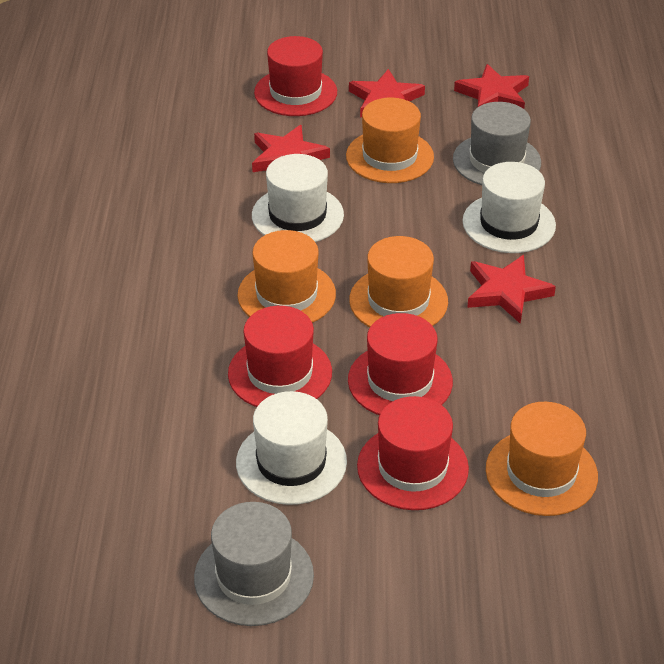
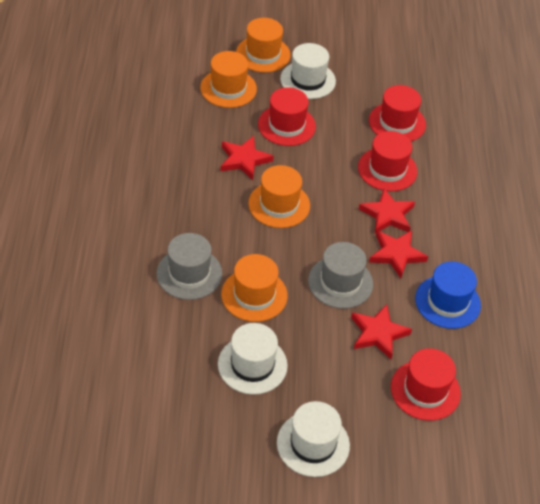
blue hat: none = 0 -> [415,261,481,329] = 1

